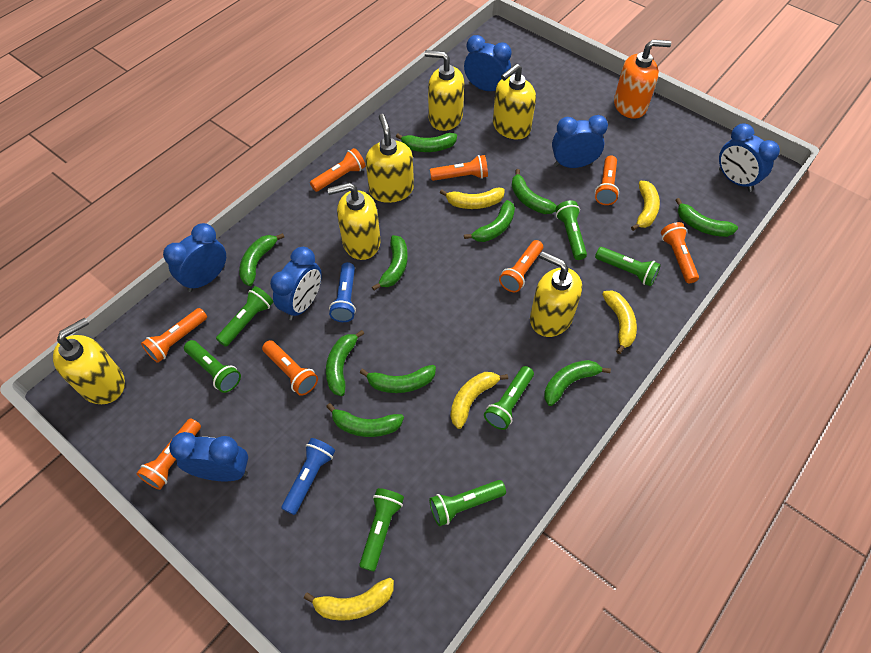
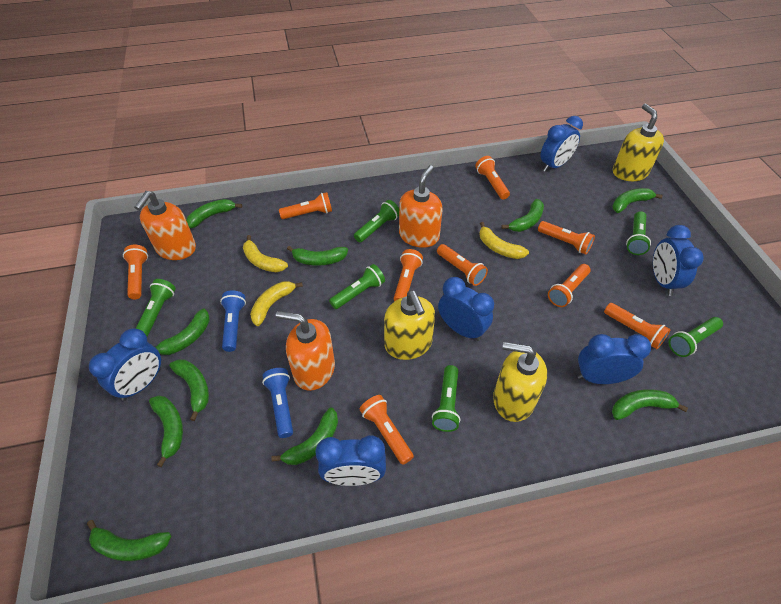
green flashlight: [184,340,241,393] [216,286,273,347] [359,488,404,572] [429,480,506,526] [484,366,534,430] [555,201,587,260] [595,247,661,286] = 7 -> [136,279,176,337] [329,264,385,309] [354,200,399,242] [432,365,460,432] [626,211,651,255] [669,317,723,357] = 6
orange flashlight: [136,418,201,490] [141,308,207,363] [262,340,318,396] [310,148,366,192] [430,155,488,181] [499,240,543,292] [595,156,619,205] [661,222,699,283] = 8 -> [123,245,148,299] [279,192,332,219] [360,395,414,465] [394,249,423,302] [437,244,488,286] [475,156,510,199] [538,221,595,254] [548,264,590,307] [604,303,671,349] = 9
orange soap dispenser: [614,40,671,119] = 1 -> [134,191,196,260] [276,311,335,391] [399,165,443,248] = 3
yellow banana: [304,578,394,621] [440,188,505,209] [451,372,508,429] [602,291,637,354] [631,181,660,231] = 5 -> [243,235,288,272] [250,281,303,326] [479,222,529,259] = 3
yellow soap dispenser: [53,318,125,404] [327,183,381,260] [365,114,414,203] [425,50,464,131] [493,64,536,140] [530,252,582,337] = 6 -> [384,290,435,360] [493,342,547,422] [613,104,664,181] = 3

